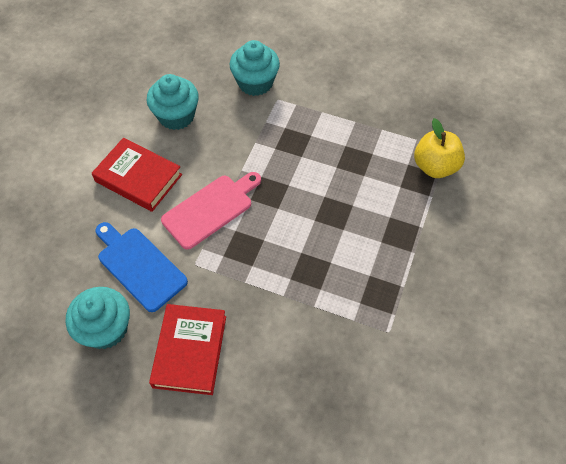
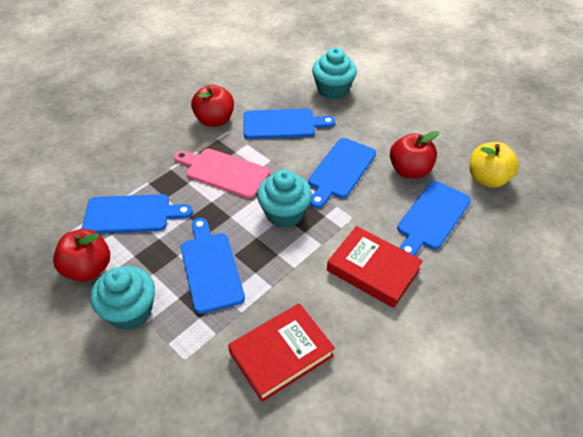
blue cutting board: [95,222,188,312] = 1 -> [82,194,193,233] [181,218,245,314] [243,108,335,139] [308,138,376,208] [397,181,471,256] = 5
red apple: none = 0 -> [53,229,110,282] [191,85,234,127] [390,131,439,178] = 3

